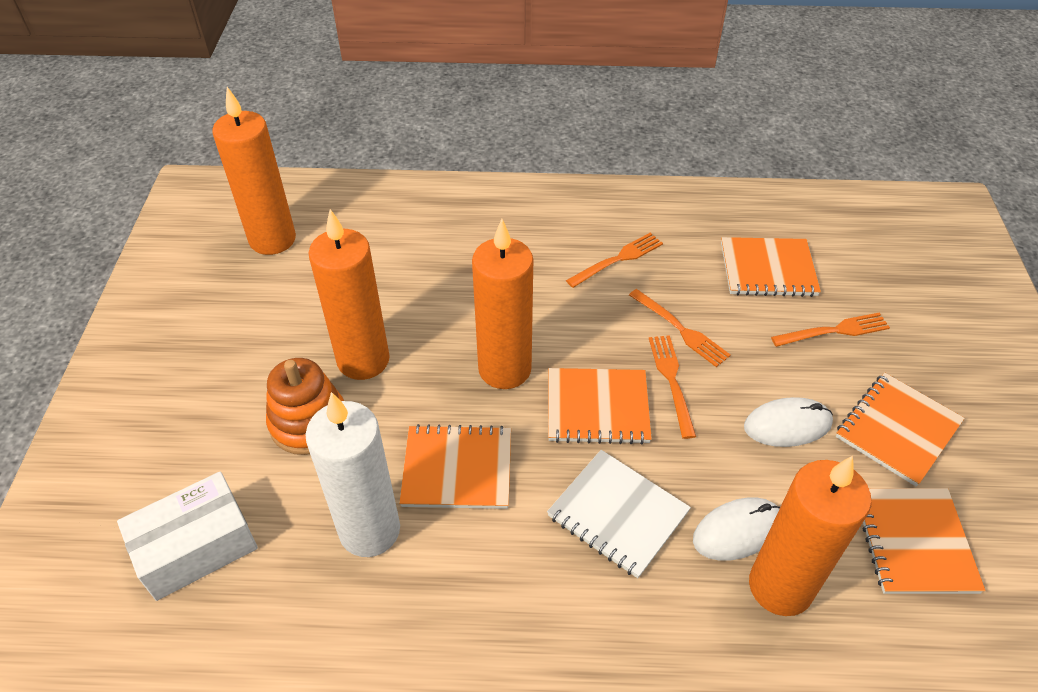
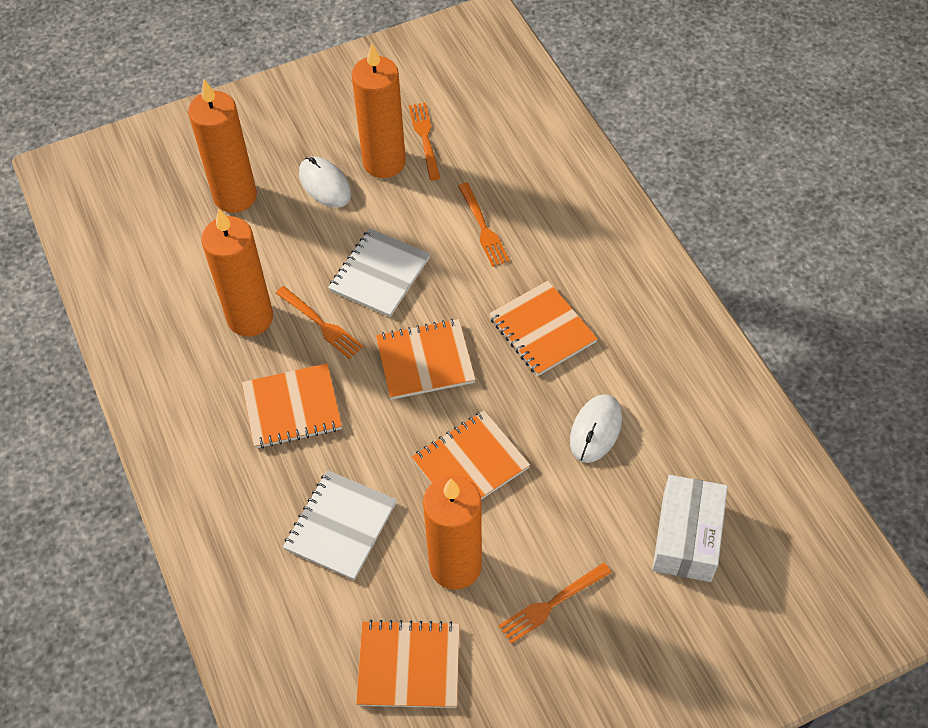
orange stacking toy: [266,358,344,455] = 1 -> none = 0
white candle: [305,392,400,557] = 1 -> none = 0
white notebook: [547,450,691,578] = 1 -> [283,470,397,580] [328,228,430,317] = 2

